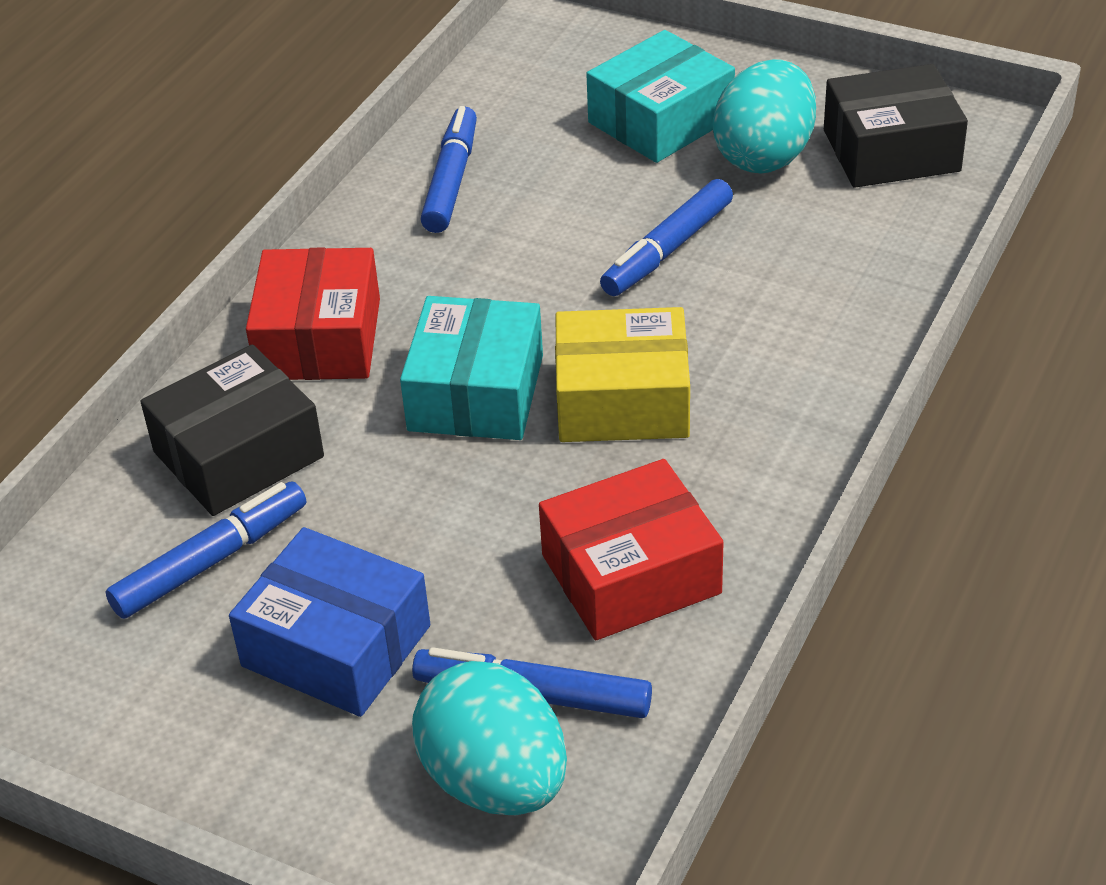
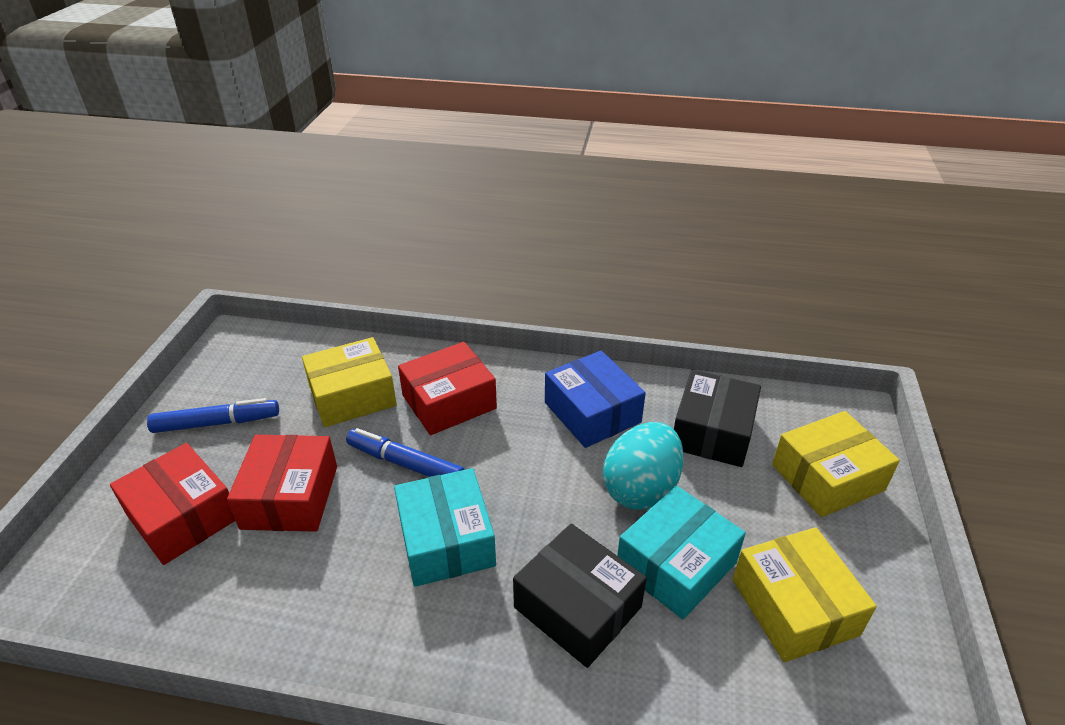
blue marker: [106,482,306,619] [412,647,652,718] [420,106,477,233] [600,179,733,296] = 4 -> [147,398,279,433] [346,428,464,477] = 2
red box: [246,248,380,380] [539,459,724,640] = 2 -> [110,443,235,565] [227,435,337,532] [398,342,497,435] = 3
turquoise egg: [412,661,567,815] [713,59,816,173] = 2 -> [603,422,684,510] = 1
yellow box: [555,307,690,442] = 1 -> [302,337,397,427] [733,527,877,662] [772,411,900,517] = 3

